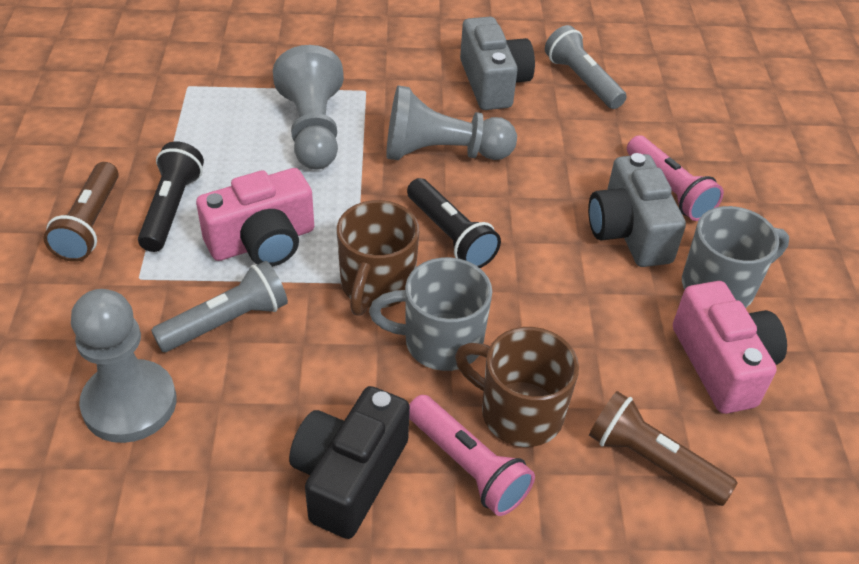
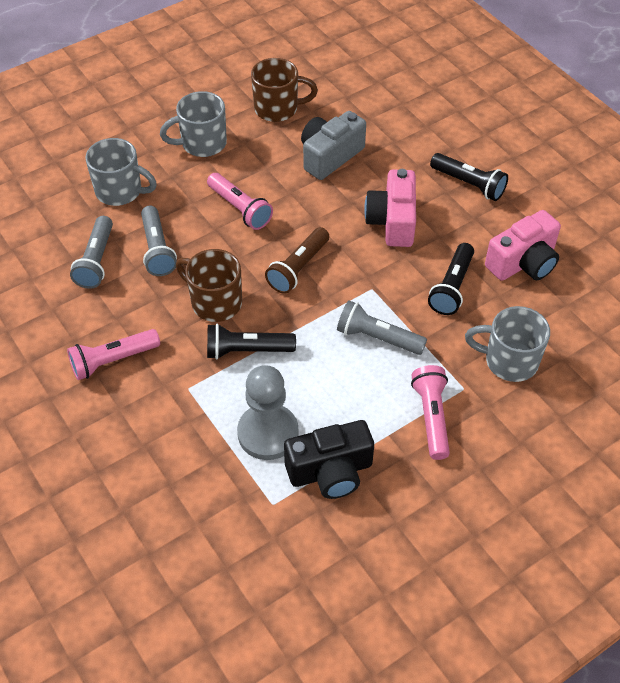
black flashlight: [138,141,204,252] [407,178,501,268] = 2 -> [207,324,296,359] [428,243,474,315] [430,153,508,201] = 3
brown flashlight: [44,162,119,262] [589,391,738,506] = 2 -> [265,227,329,294] = 1
grey camera: [460,17,535,110] [588,153,686,267] = 2 -> [301,111,366,180] = 1
grey flashlight: [151,261,288,352] [545,25,627,109] = 2 -> [70,216,113,289] [141,206,177,276] [337,300,427,355] = 3
grey mug: [369,257,492,371] [682,206,789,308] = 2 -> [85,138,157,206] [160,91,227,157] [465,306,550,382] = 3
grey pawn: [71,289,176,443] [273,45,344,169] [386,85,517,160] = 3 -> [237,365,299,460] = 1
pink flashlight: [409,395,535,516] [627,135,724,221] = 2 -> [67,329,160,380] [207,173,273,230] [411,365,450,460] = 3

